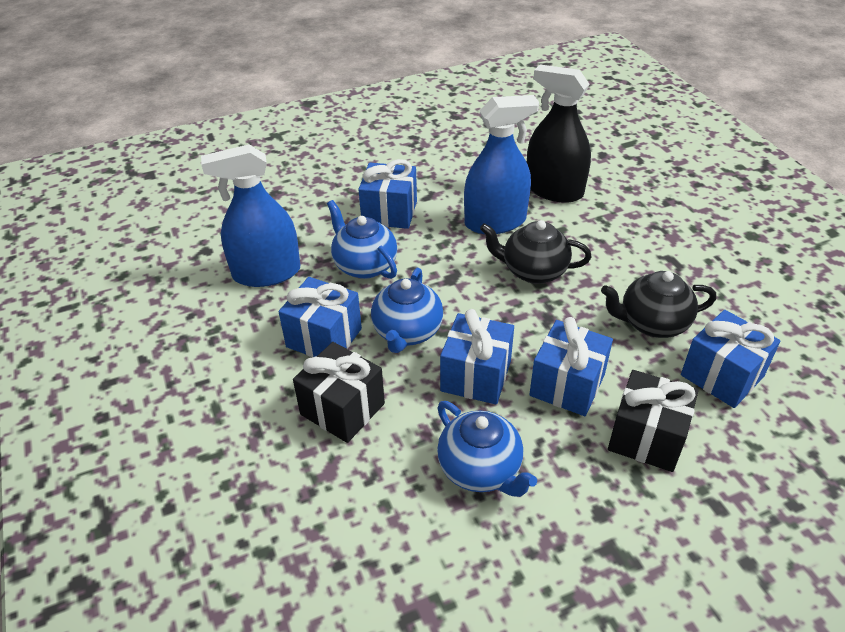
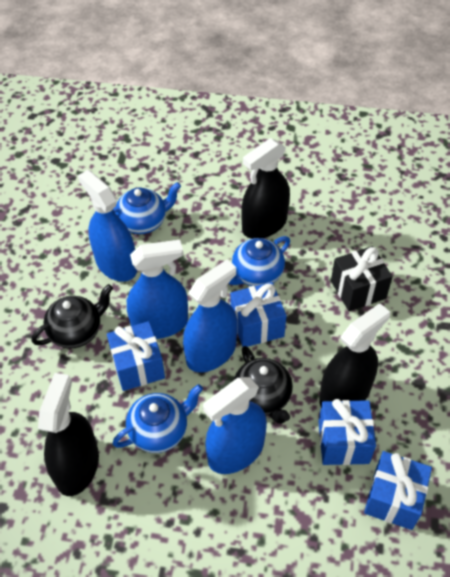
black gift: [293,342,385,443] [608,370,698,472] = 2 -> [331,246,393,311] = 1
black spray bottle: [527,65,591,203] = 1 -> [38,373,99,496] [241,138,290,239] [319,303,390,406] = 3
blue gift: [279,277,362,357] [358,159,417,229] [440,309,514,404] [529,317,613,416] [681,310,781,408] = 5 -> [107,321,165,391] [230,282,287,347] [318,399,376,465] [364,451,432,530] = 4
blue spray bottle: [201,144,300,287] [464,95,539,234] = 2 -> [78,170,137,282] [127,240,188,339] [183,260,237,372] [203,377,267,474] = 4

